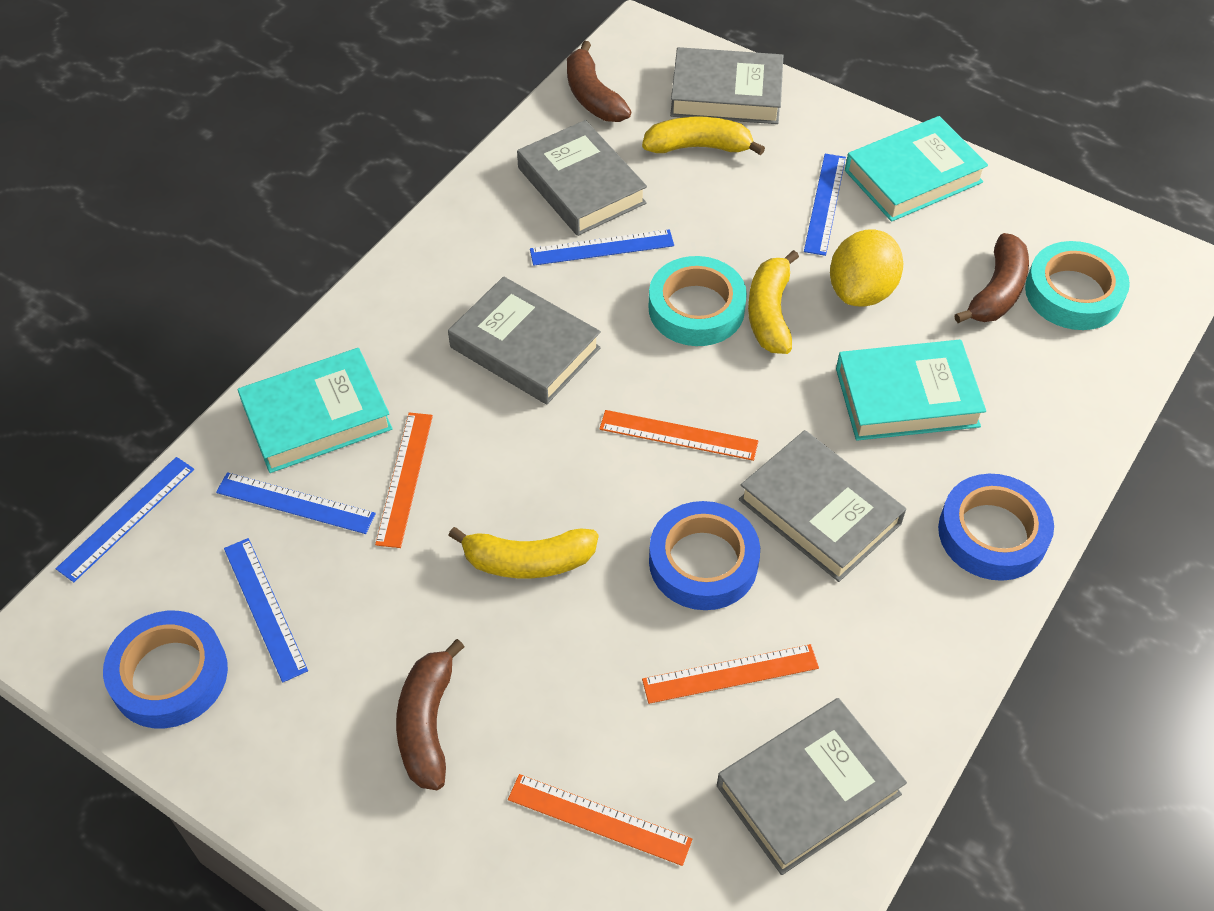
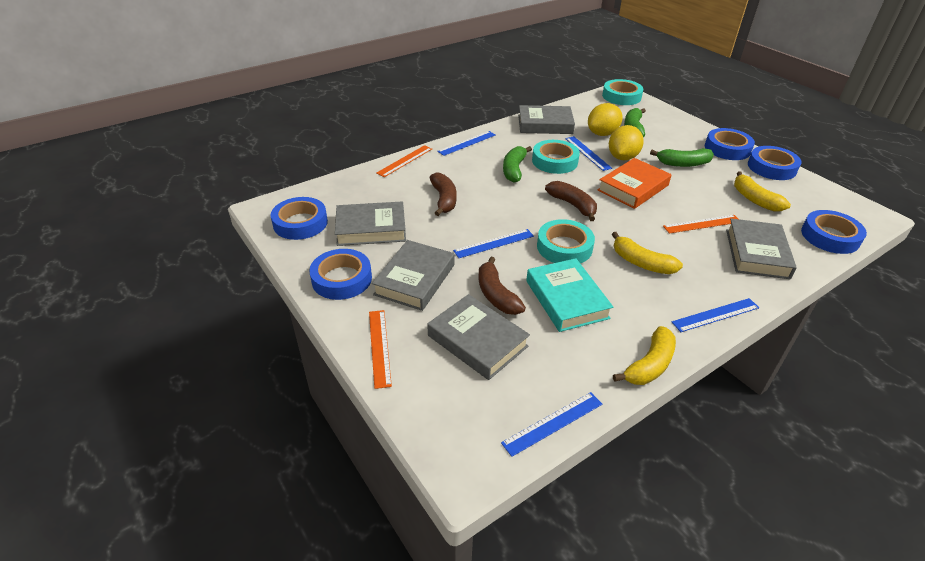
blue tape: [103,611,228,728] [649,501,760,610] [938,474,1054,581] = 3 -> [271,197,328,240] [309,249,372,300] [705,128,755,160] [748,146,801,180] [801,210,867,254] = 5
green banana: none = 0 -> [503,146,532,183] [624,108,646,137] [650,148,714,167] = 3
orange book: none = 0 -> [598,158,672,209] = 1
orange ruler: [375,412,433,548] [508,774,692,866] [599,410,758,461] [642,644,819,704] = 4 -> [369,310,392,389] [376,145,432,177] [663,215,738,234] = 3
turquoise book: [238,348,392,473] [836,340,986,441] [845,116,988,222] = 3 -> [526,258,613,332] = 1
turquoise tape: [648,256,747,346] [1025,241,1130,330] = 2 -> [532,140,580,174] [537,219,595,263] [602,79,643,105] = 3
yellow lemon: [830,229,903,307] = 1 -> [588,103,623,136] [609,125,644,161] = 2

